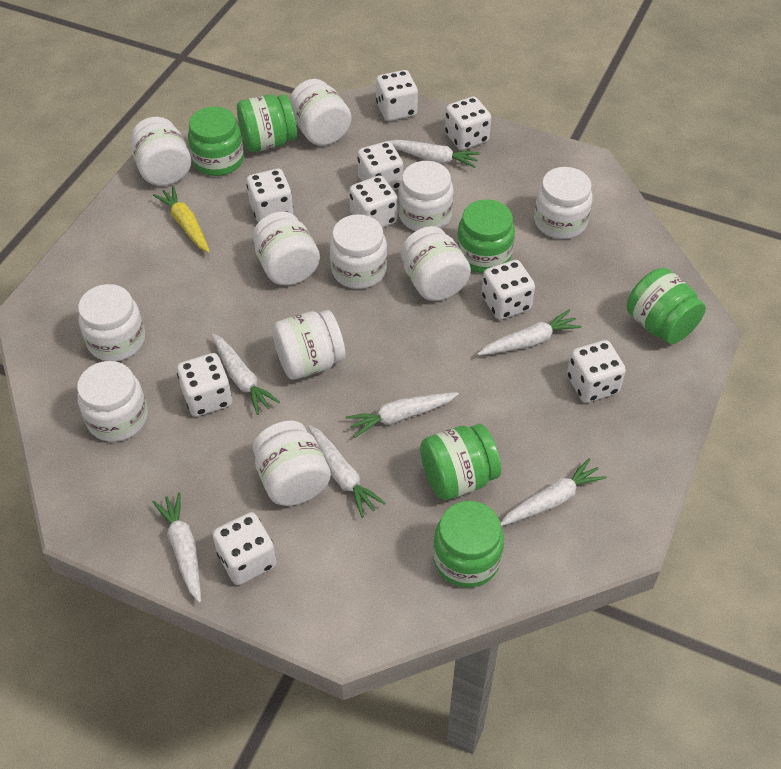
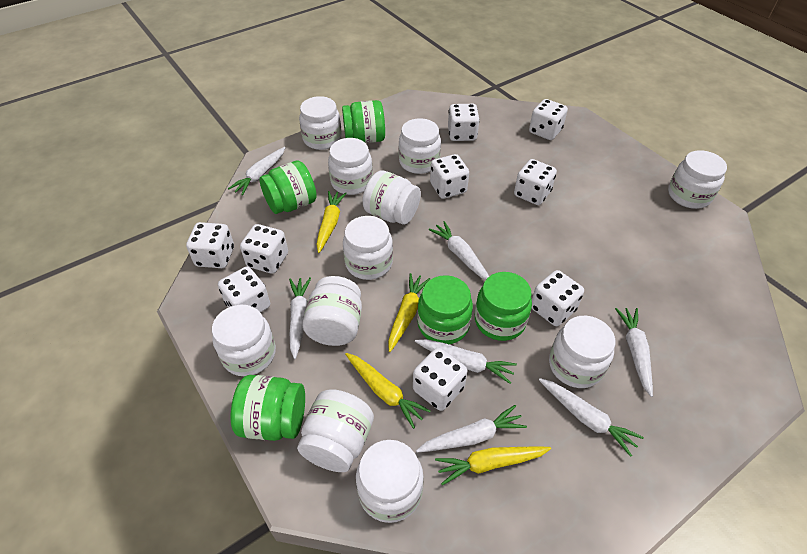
green jar: [188,107,244,176] [237,94,297,152] [420,424,501,500] [433,501,504,588] [457,199,515,273] [627,268,706,344] = 6 -> [231,375,305,441] [259,160,317,214] [342,100,385,143] [417,275,473,344] [475,272,532,341] = 5
yellow carrot: [153,186,210,253] = 1 -> [316,191,347,253] [345,353,430,429] [388,273,430,352] [435,446,551,485] = 4

